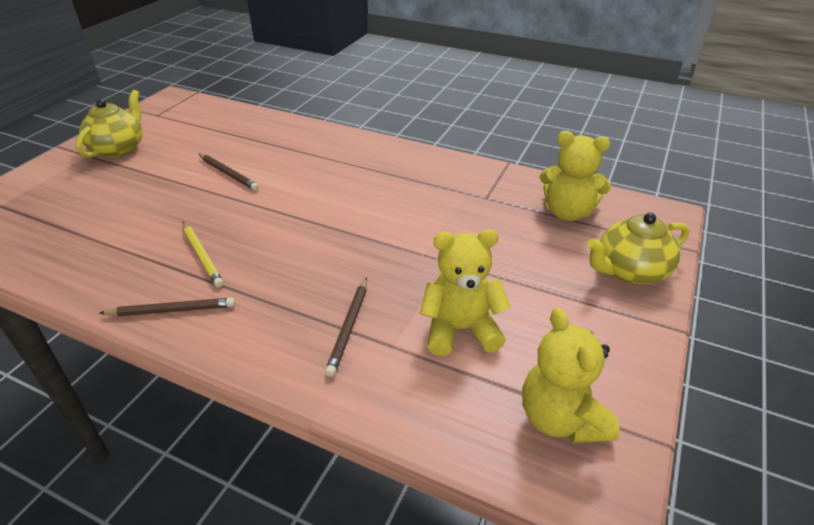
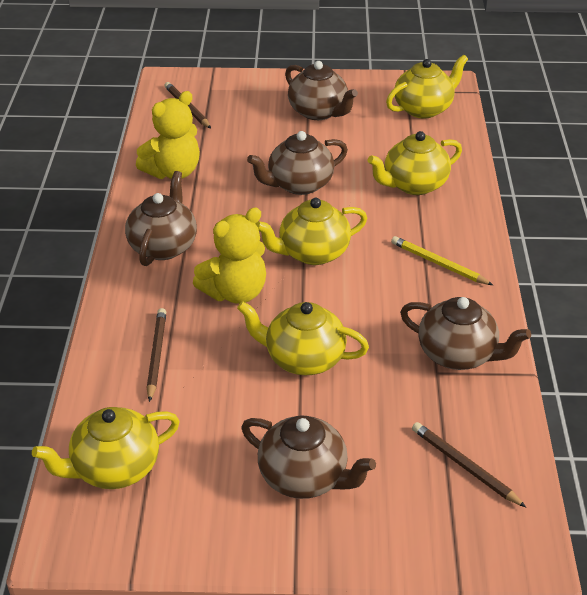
brown teapot: none = 0 -> [125,171,197,266] [241,416,376,499] [247,131,348,195] [285,61,358,120] [400,297,531,370] = 5
yellow teapot: [76,90,143,158] [587,213,689,285] = 2 -> [32,407,180,489] [237,301,369,375] [256,198,367,265] [367,131,462,195] [386,55,468,118] = 5
yellow teddy bear: [420,229,511,356] [522,308,620,443] [539,131,611,221] = 3 -> [136,91,200,179] [193,207,266,304] = 2

